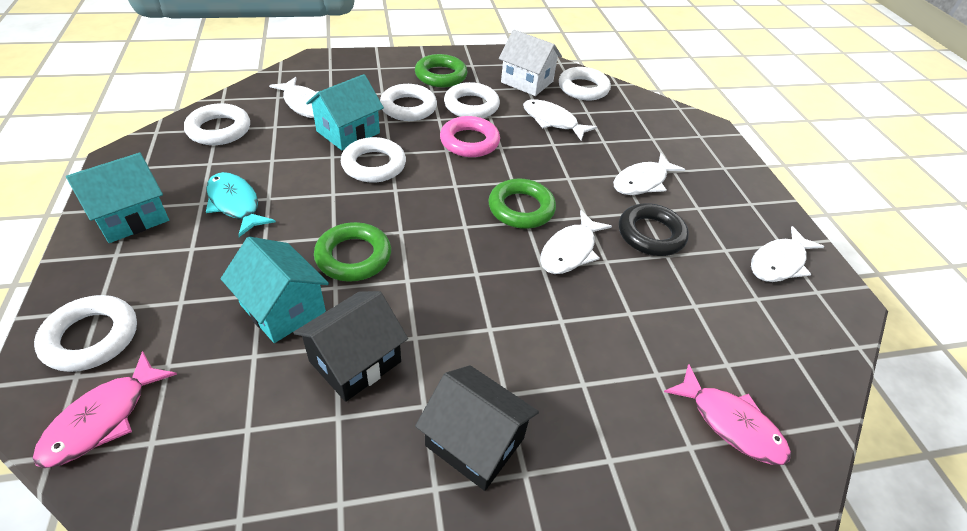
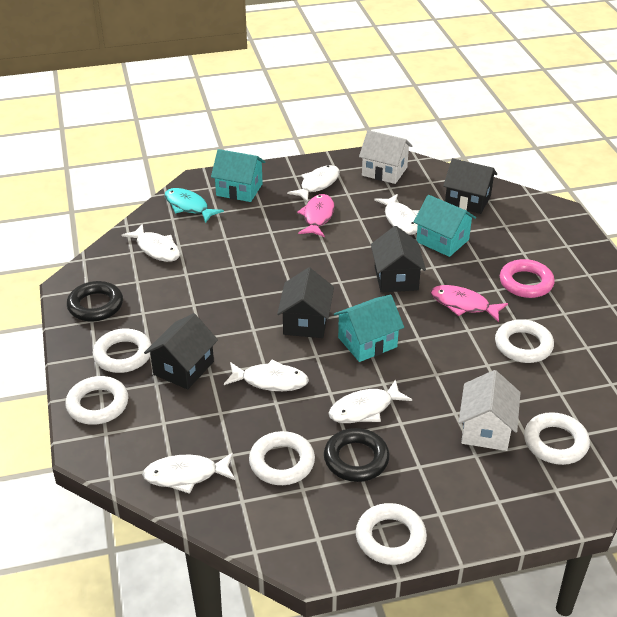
black house: [293,291,408,402] [415,365,539,491] = 2 -> [144,313,218,390] [277,267,334,338] [371,226,426,293] [443,158,497,214] = 4
black ring: [619,203,689,256] = 1 -> [67,281,123,322] [324,428,390,482] = 2
green ring: [314,222,391,282] [415,54,467,87] [489,179,556,229] = 3 -> none = 0
white fish: [269,77,319,118] [523,99,597,140] [540,210,612,274] [613,153,686,195] [751,226,825,282] = 5 -> [122,224,180,262] [142,453,236,494] [224,359,309,391] [287,165,340,202] [328,379,412,423] [374,194,419,235] = 6
white house: [499,30,562,96] = 1 -> [359,130,412,184] [458,370,521,451] = 2

